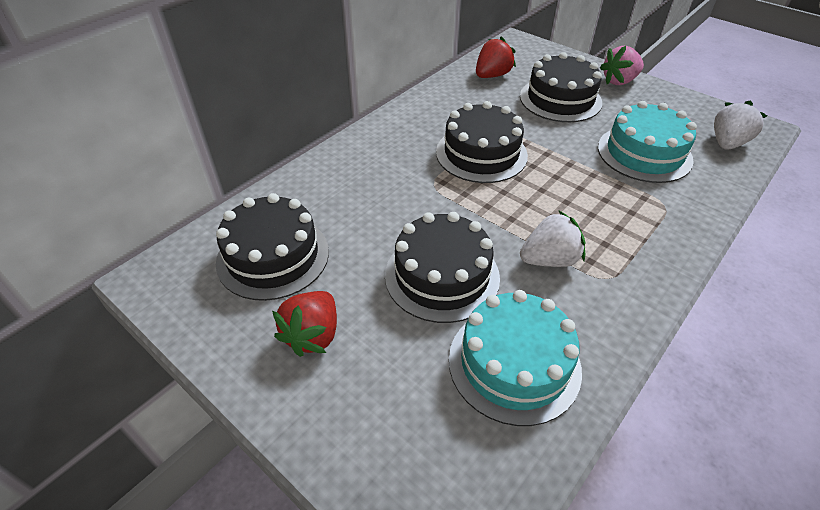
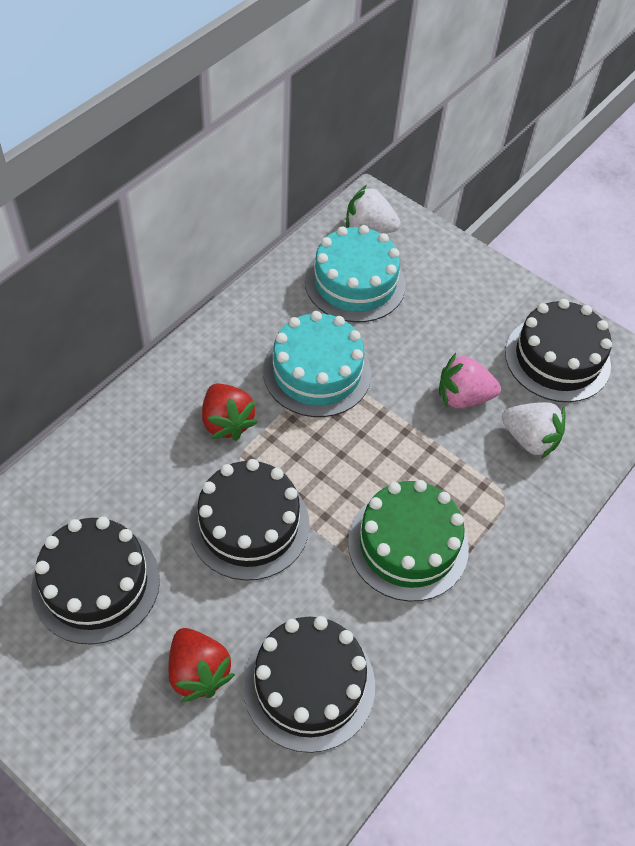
green cake: none = 0 -> [348,480,469,602] = 1

